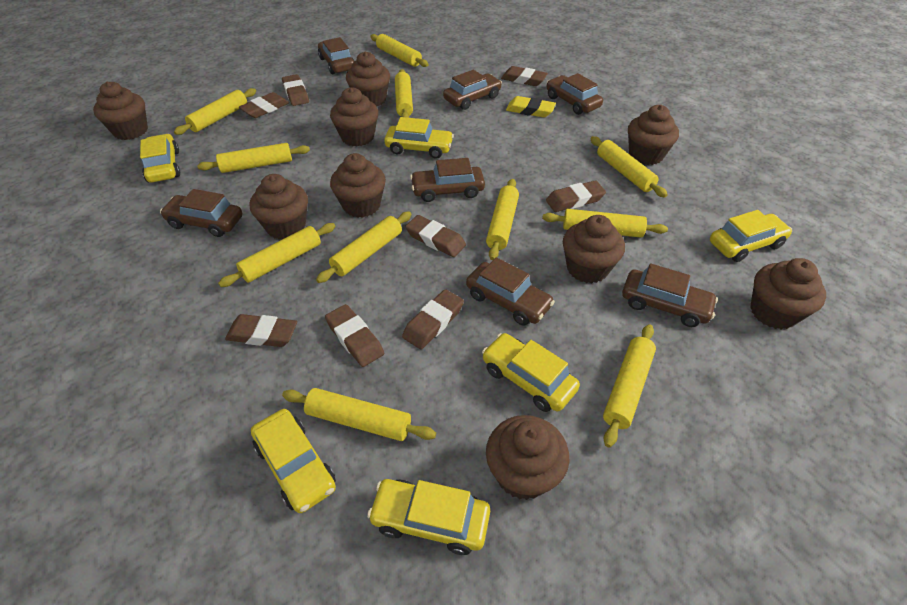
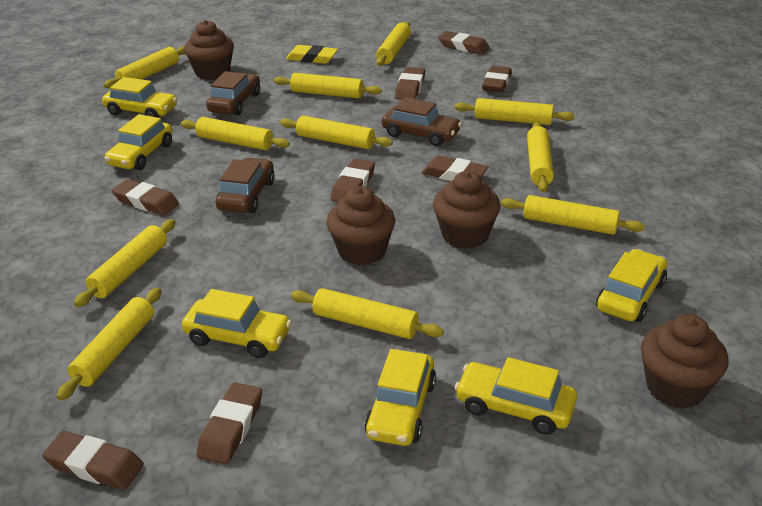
brown car: [160,189,242,237] [318,37,355,74] [410,158,485,202] [443,70,502,110] [466,257,555,326] [547,73,603,115] [622,263,718,327] = 7 -> [206,71,260,116] [216,157,275,213] [382,97,462,146] = 3
brown cupcake: [93,81,148,140] [250,174,308,239] [330,87,379,146] [330,153,386,218] [346,51,390,106] [486,415,569,500] [563,215,625,283] [628,105,679,165] [750,258,826,330] = 9 -> [184,20,234,80] [327,186,395,266] [433,171,501,249] [641,314,729,408] = 4

